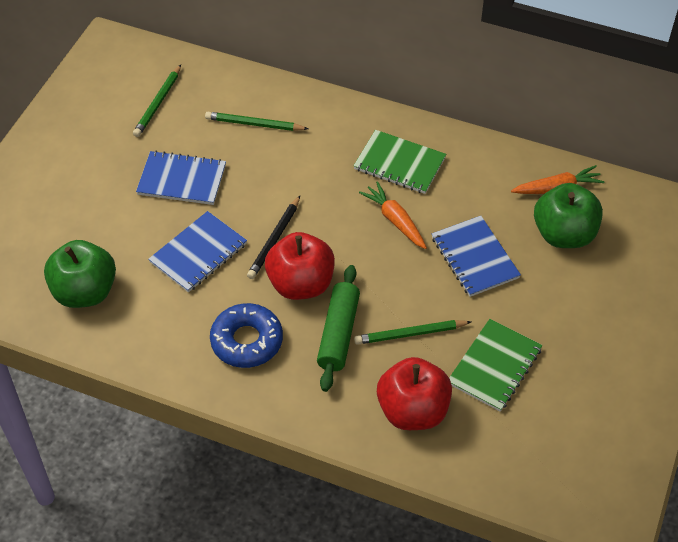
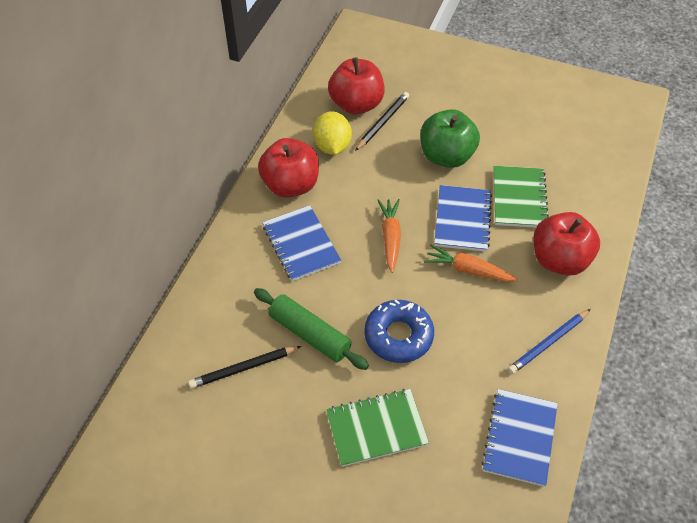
black pencil: [247,196,300,279] = 1 -> [188,346,301,389] [355,92,409,151] = 2
blue pencil: none = 0 -> [508,309,591,374] = 1
green apple: [44,240,116,308] [534,183,603,248] = 2 -> [420,109,480,168] = 1
green pencil: [133,65,181,137] [205,112,308,131] [354,320,471,345] = 3 -> none = 0
red apple: [265,232,335,300] [377,357,452,430] = 2 -> [258,138,319,198] [328,57,385,115] [533,212,600,276] = 3
yellow lemon: none = 0 -> [313,111,352,155] = 1

